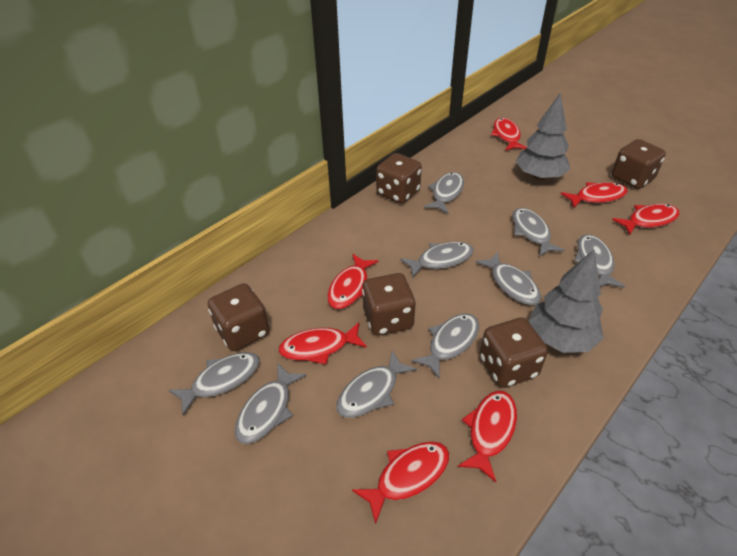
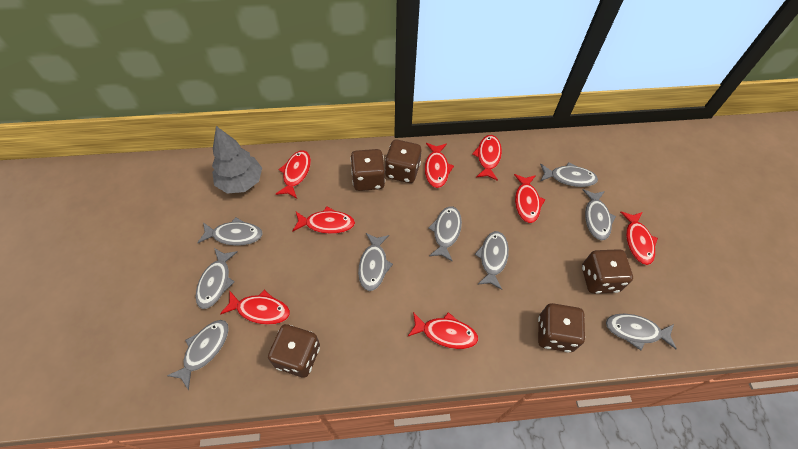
grey tree: [516,93,570,180] [528,250,604,353] = 2 -> [212,126,262,194] = 1
red fish: [278,322,367,364] [327,254,378,309] [352,442,449,524] [458,391,517,482] [491,118,527,151] [561,182,628,209] [612,204,680,235] = 7 -> [220,290,290,325] [276,150,311,198] [292,206,355,234] [408,312,478,349] [425,143,454,188] [472,135,502,181] [514,174,546,223] [620,211,658,265] = 8

